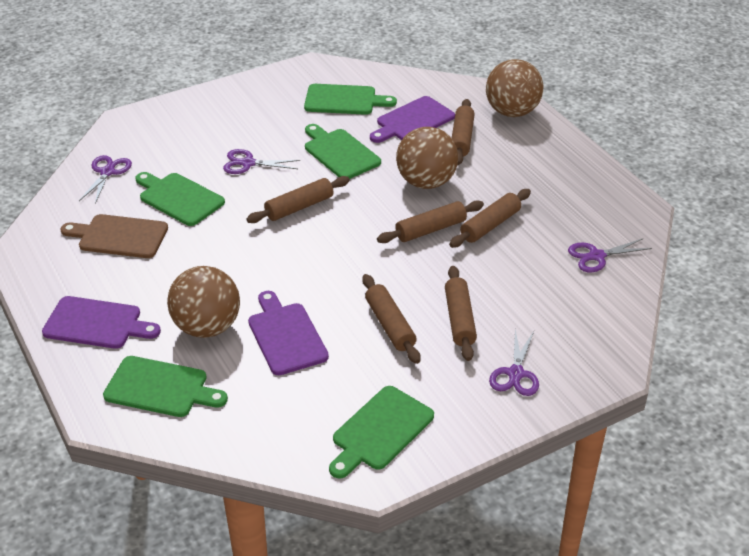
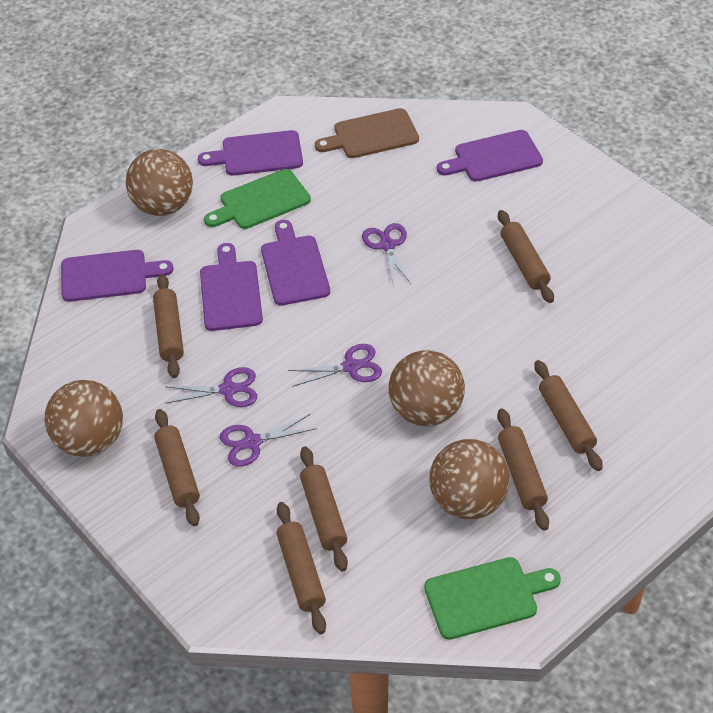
brown ball: [167,266,240,338] [396,127,458,189] [486,59,543,117] = 3 -> [45,380,123,457] [125,149,193,216] [389,350,465,426] [429,439,510,520] = 4
brown rolling pin: [246,176,350,223] [362,274,421,364] [377,201,484,243] [445,266,477,361] [449,189,531,248] [452,99,475,165] = 6 -> [153,274,184,378] [154,409,200,526] [277,502,326,634] [300,446,348,572] [497,408,549,531] [498,210,554,303] [534,360,603,471] = 7
green cutting board: [103,356,228,417] [135,172,225,226] [304,84,397,115] [305,124,381,179] [329,386,434,479] = 5 -> [204,169,311,229] [424,557,561,640] = 2
purple cutting board: [42,296,161,349] [248,291,329,375] [370,96,455,143] = 3 -> [61,250,174,302] [198,130,303,176] [200,243,263,331] [261,220,330,306] [437,130,543,182] = 5

